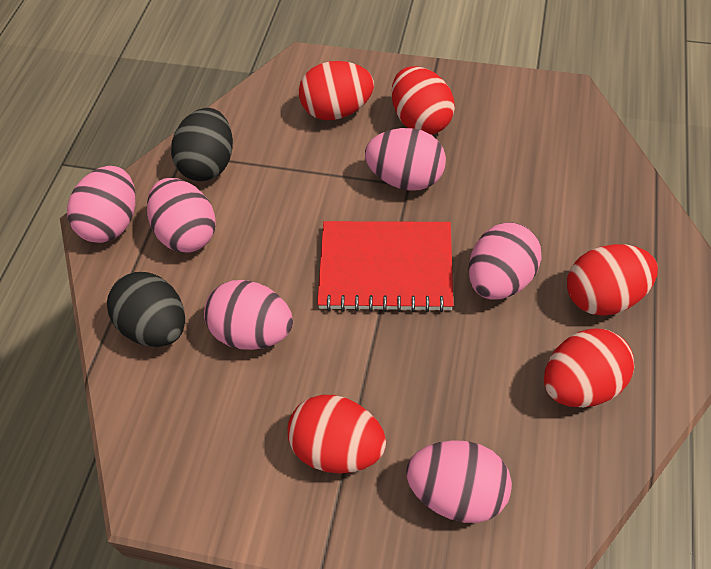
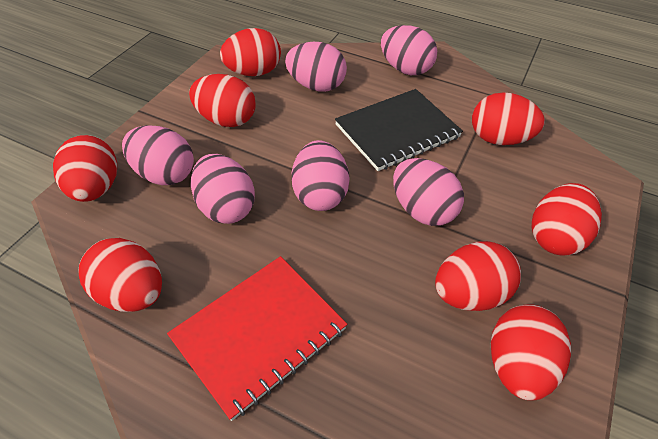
black egg: [107,272,185,347] [171,108,233,181] = 2 -> none = 0
black notebook: none = 0 -> [335,89,463,171] = 1
red egg: [288,395,386,474] [299,61,374,120] [392,66,455,135] [544,328,634,407] [567,244,658,316] = 5 -> [53,135,117,202] [78,238,162,312] [189,74,256,127] [220,28,281,76] [435,241,521,311] [472,92,545,145] [491,304,571,400] [532,183,602,255] = 8

